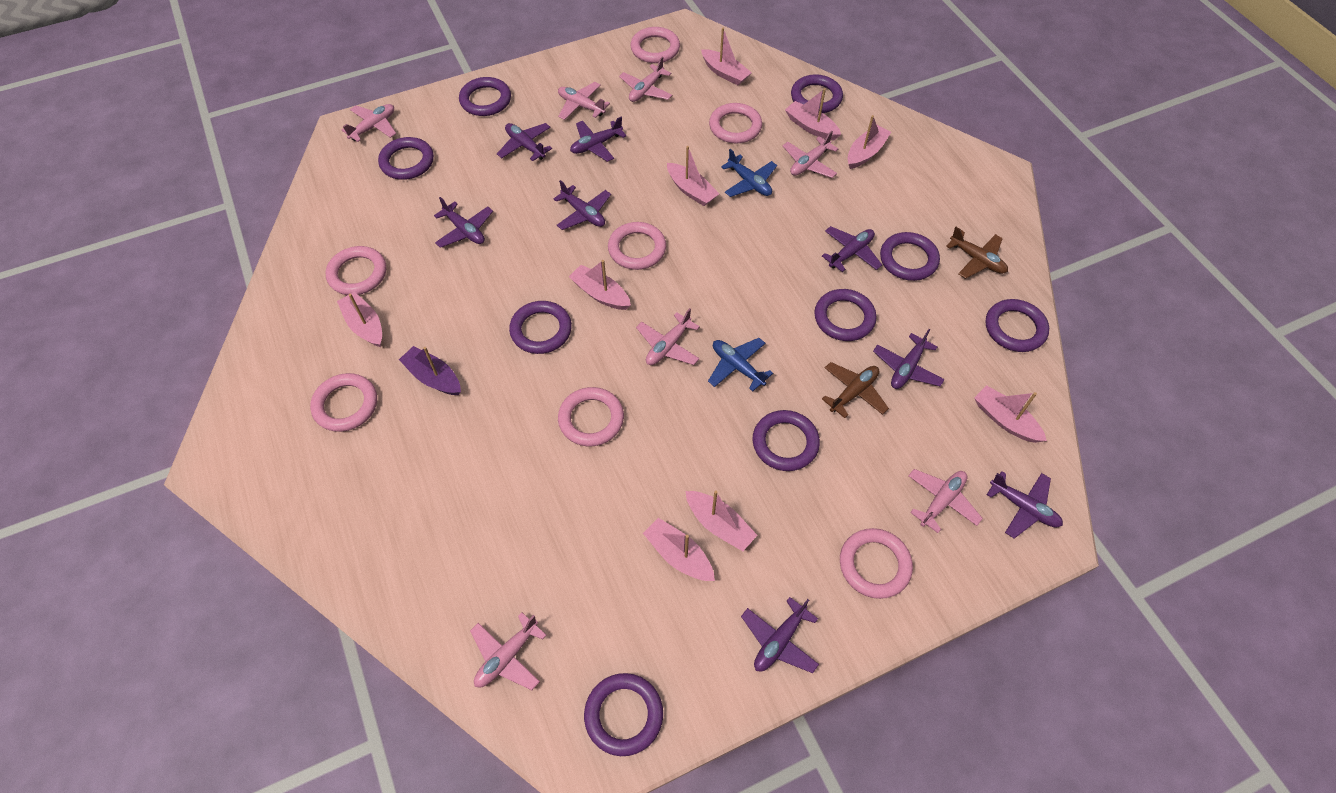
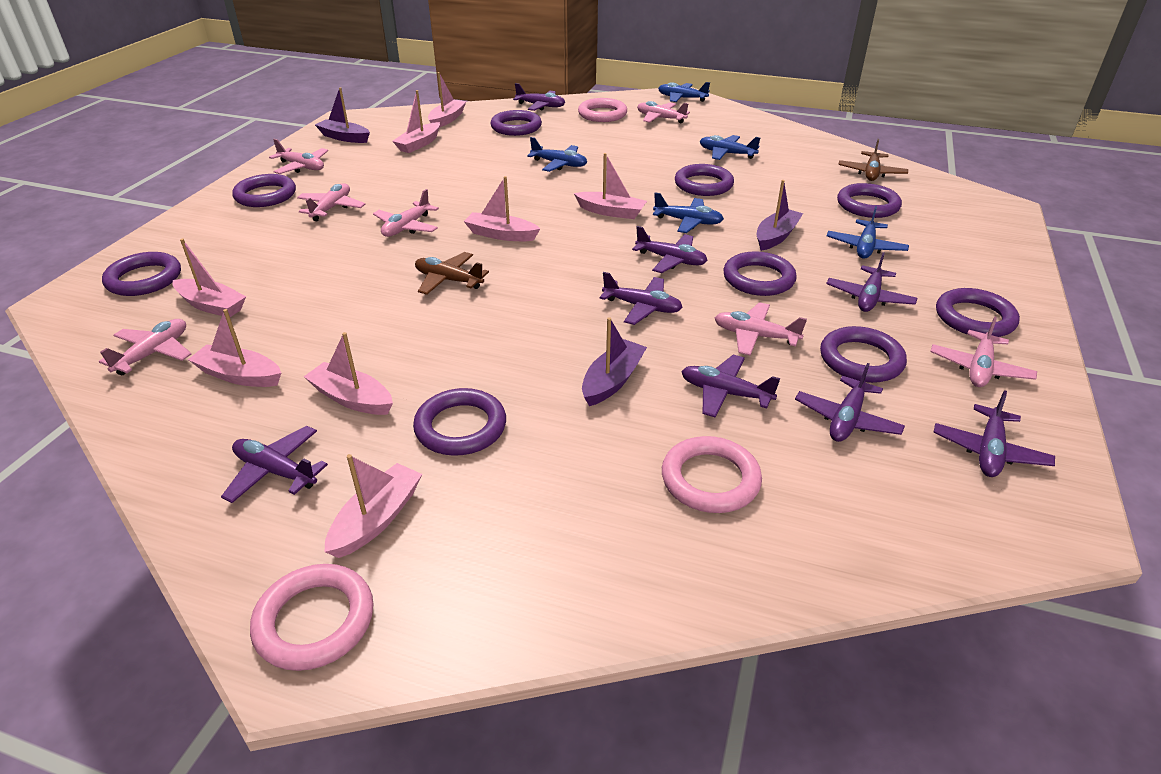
blue plane: [708,338,773,391] [721,149,777,197] = 2 -> [527,137,587,172] [653,193,724,233] [658,82,710,102] [700,135,760,160] [827,206,909,259] = 5
pink boat: [337,292,382,347] [569,260,631,310] [643,518,715,581] [667,146,719,206] [685,490,757,551] [701,28,752,85] [785,88,841,140] [848,115,891,169] [974,385,1047,443] = 9 -> [172,239,246,317] [188,309,281,387] [304,332,393,415] [325,454,422,558] [392,90,440,153] [428,72,466,128] [463,176,540,241] [574,153,647,219] = 8
pink ring: [310,373,377,432] [326,246,386,295] [558,387,624,447] [608,222,666,270] [630,27,680,63] [709,103,762,143] [840,528,913,599] = 7 -> [250,564,373,671] [578,98,627,122] [662,436,762,513] = 3
purple boat: [399,346,461,395] = 1 -> [315,87,370,143] [582,317,647,406] [757,180,803,251] = 3

